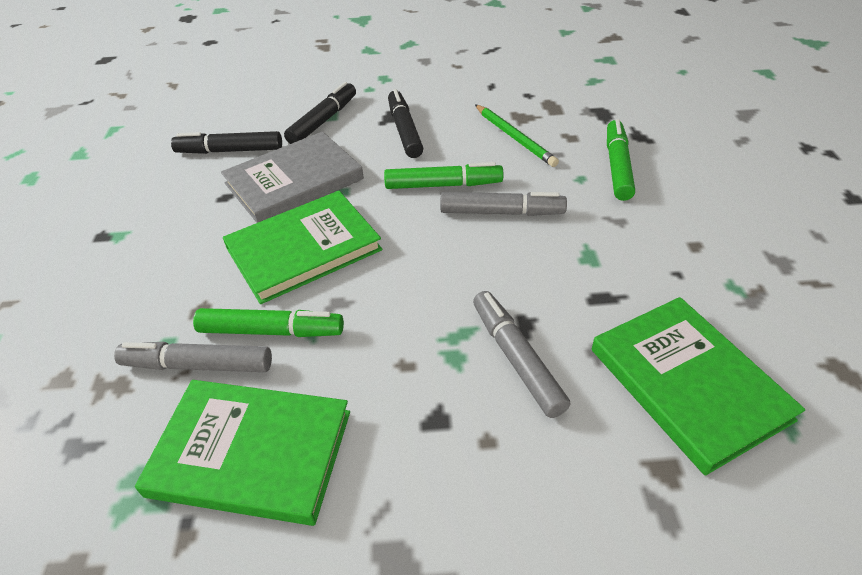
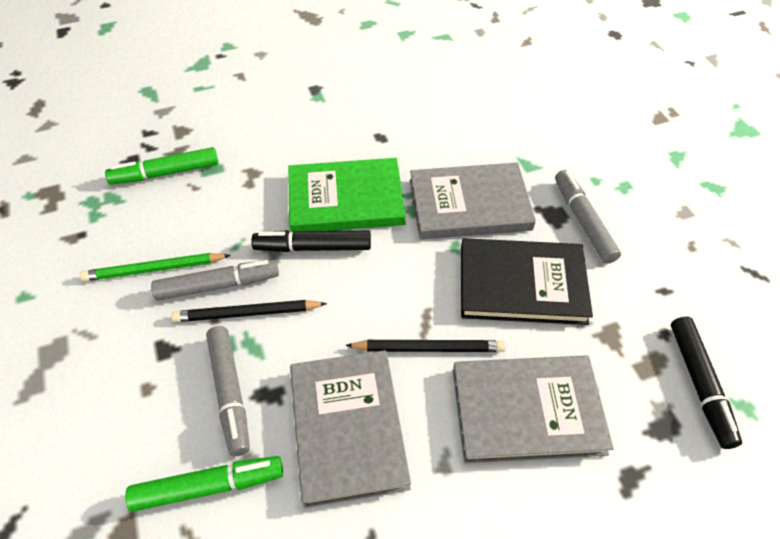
black book: none = 0 -> [461,238,593,325] = 1
black marker: [171,131,282,154] [284,82,356,144] [388,89,423,158] = 3 -> [251,230,371,252] [671,316,742,449] = 2
black pencil: none = 0 -> [171,300,327,322] [345,340,506,352] = 2
green book: [135,380,350,526] [223,191,383,304] [592,297,805,476] = 3 -> [288,158,406,232] = 1
green marker: [193,308,344,337] [384,162,503,189] [607,119,635,201] = 3 -> [105,147,218,185] [125,456,283,512] = 2
grey book: [221,132,364,223] = 1 -> [290,350,411,508] [410,162,536,239] [453,355,614,463] = 3

